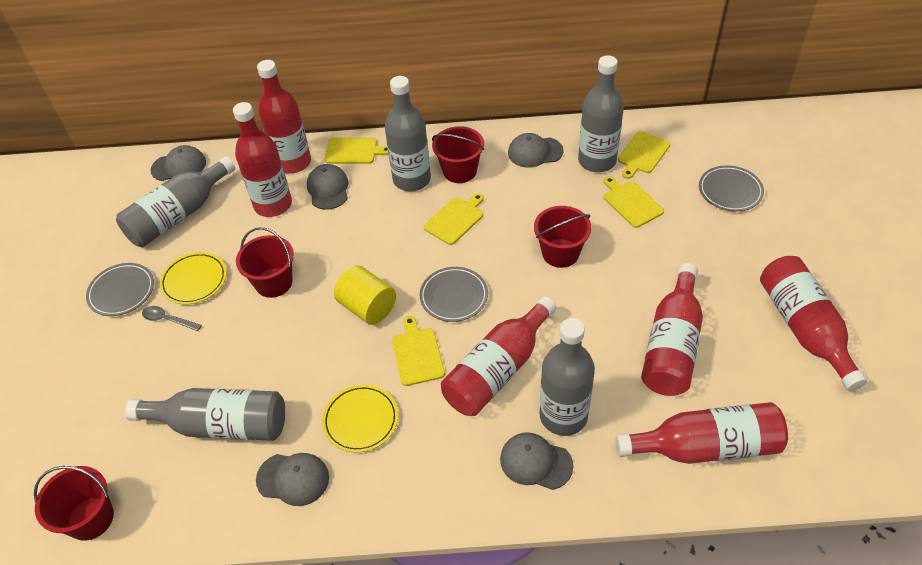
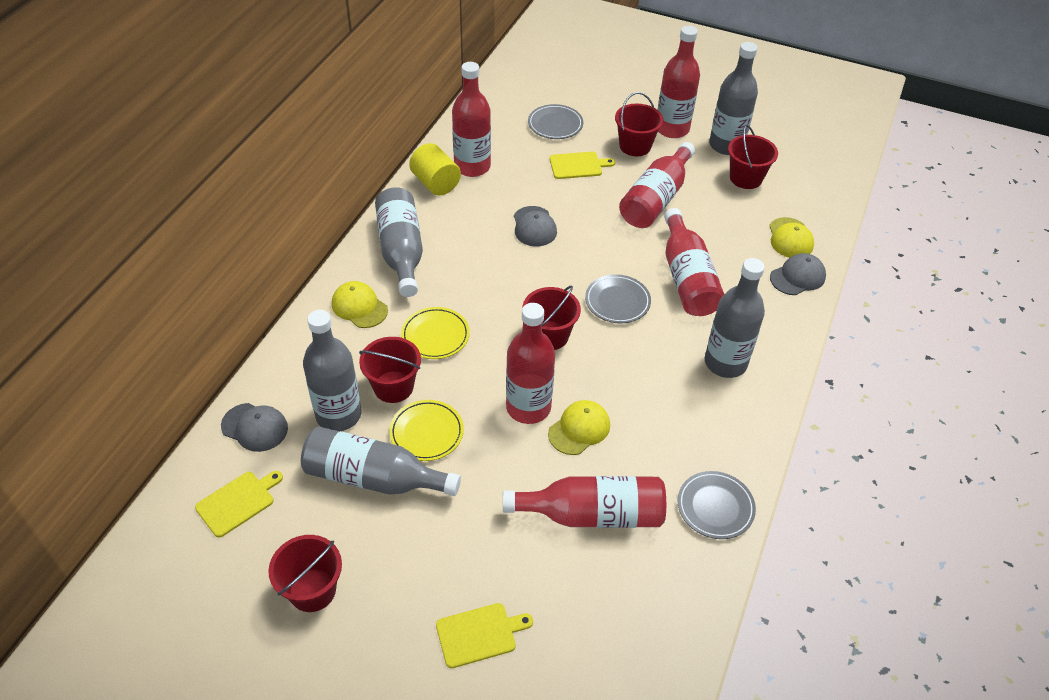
grey cap: [150,145,206,181] [256,453,329,506] [307,164,348,210] [500,432,574,490] [508,133,563,168] = 5 -> [221,403,288,452] [514,206,557,247] [770,253,826,295] = 3
grey spoon: [142,306,202,331] = 1 -> none = 0
red bucket: [34,466,114,541] [236,227,294,298] [432,126,484,183] [534,206,591,268] = 4 -> [268,535,342,612] [359,337,421,403] [523,286,581,350] [615,92,663,156] [728,125,778,189] = 5
yellow cap: none = 0 -> [332,281,388,328] [548,400,610,455] [769,217,814,258] = 3
yellow cutting board: [325,137,388,164] [392,316,445,386] [424,193,484,245] [604,176,664,228] [618,131,670,179] = 5 -> [195,471,283,538] [436,603,533,668] [550,152,615,179] = 3

